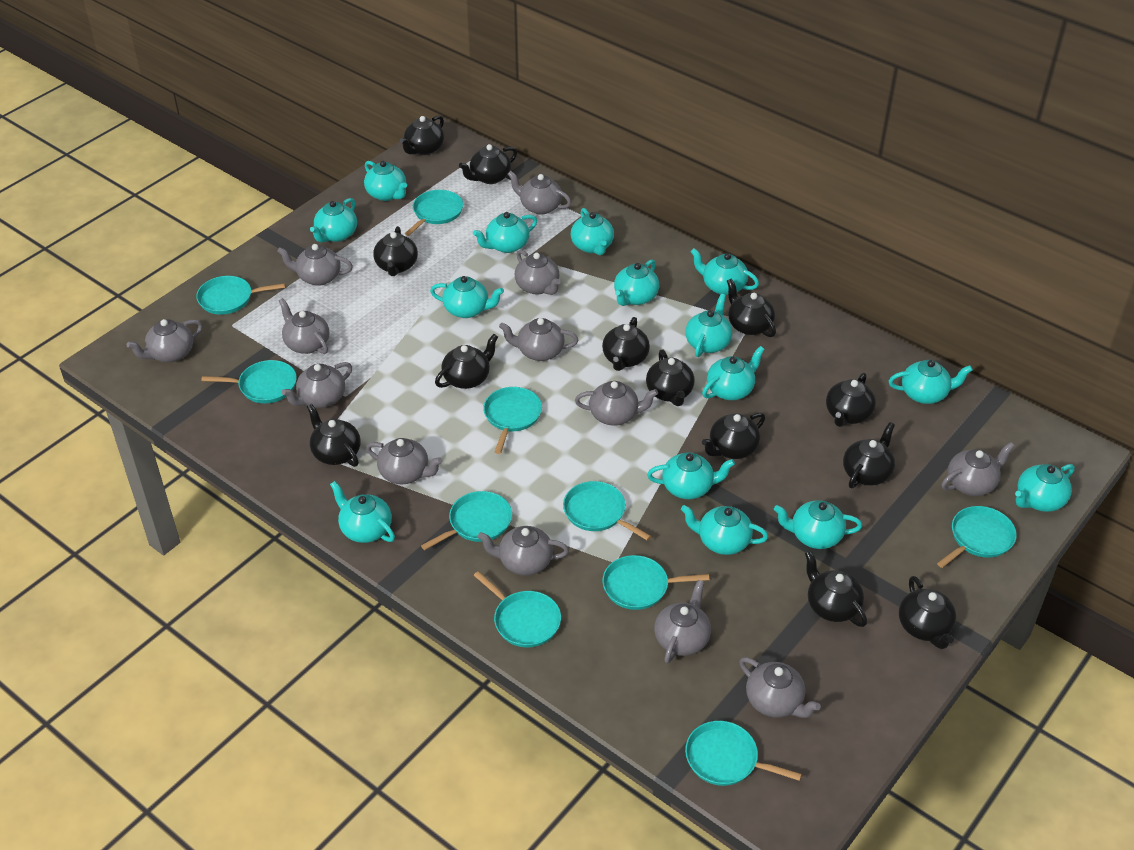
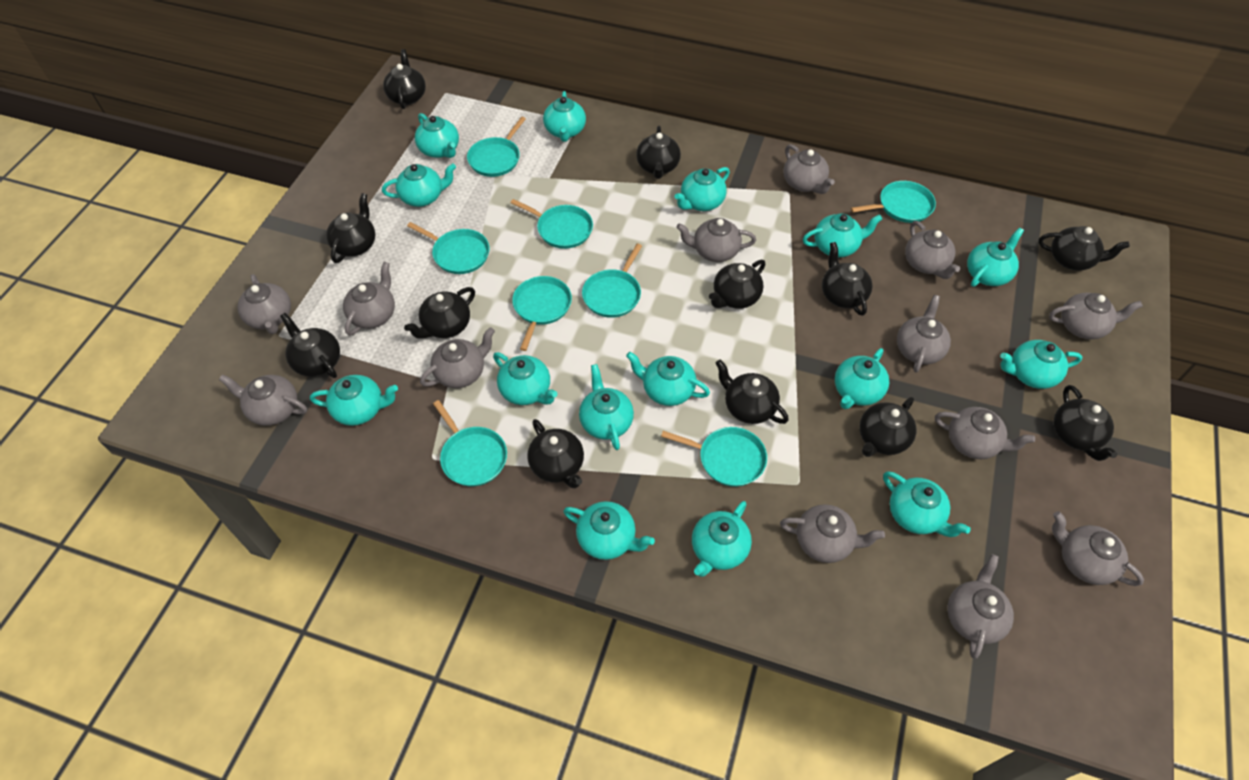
black teapot: [307,404,361,467] [373,226,418,276] [400,115,444,155] [435,334,498,389] [459,144,517,184] [602,317,650,371] [646,349,695,406] [702,413,765,459] [727,279,776,337] [805,551,867,627] [826,373,876,427] [843,422,895,488] [899,576,956,649] = 13 -> [280,313,340,378] [326,193,375,263] [383,49,426,109] [404,287,475,339] [527,419,584,488] [636,126,681,179] [709,260,766,309] [715,360,789,424] [822,242,873,316] [859,397,916,457] [1038,226,1130,271] [1053,385,1117,461] = 12
turquoise pan: [196,276,285,315] [201,360,297,403] [405,190,463,236] [421,491,512,550] [473,571,561,647] [483,387,542,454] [563,481,651,541] [602,555,709,610] [685,721,802,786] [937,506,1017,568] = 10 -> [407,222,490,274] [433,400,507,487] [467,117,526,177] [510,199,593,249] [512,276,572,351] [582,244,642,318] [661,427,767,487] [851,181,936,223] = 8

